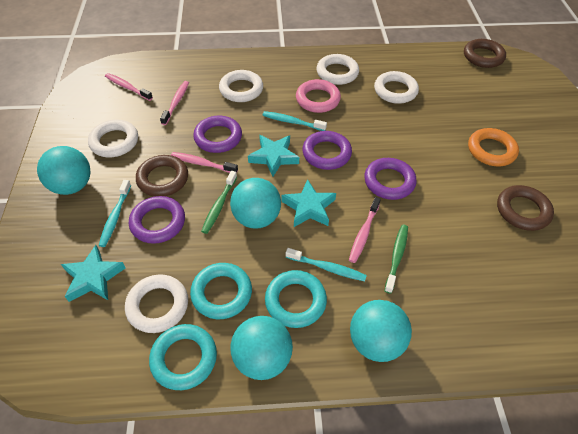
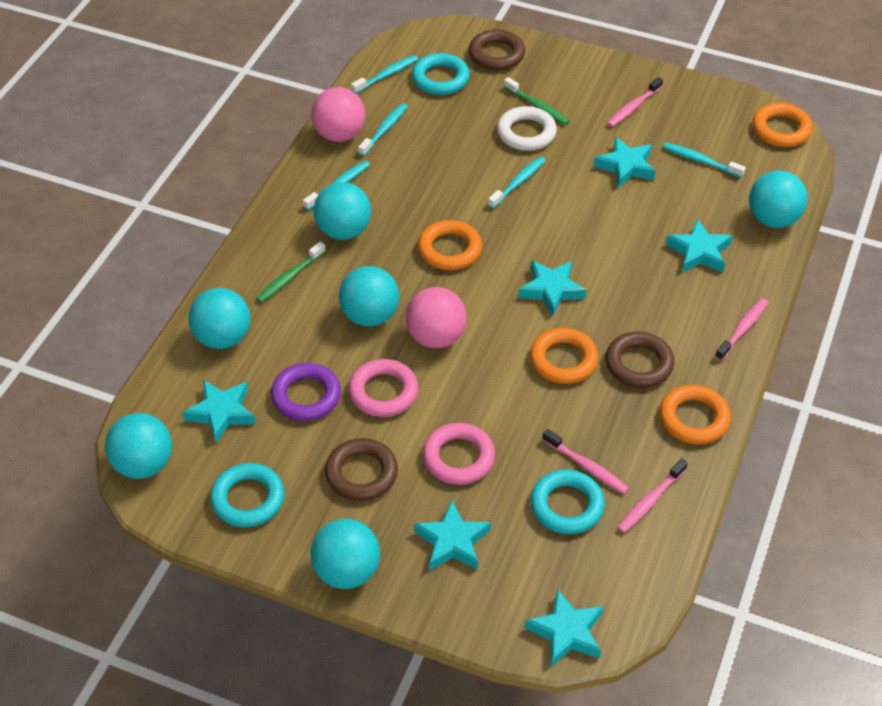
orange ring: [468,128,519,166] = 1 -> [418,220,482,270] [530,328,598,384] [660,385,731,444] [752,103,813,147] = 4
pink ball: none = 0 -> [311,87,365,142] [406,287,467,348] = 2
pink ring: [296,79,341,113] = 1 -> [348,359,418,417] [423,423,495,485] = 2
purple ring: [129,196,185,244] [193,116,242,153] [302,131,352,170] [364,158,417,200] = 4 -> [271,363,341,421] = 1
turquoise ball: [37,146,91,195] [230,178,281,229] [230,316,293,380] [350,300,412,362] = 4 -> [105,413,172,479] [189,288,251,349] [310,519,380,589] [314,182,371,240] [339,266,399,327] [749,171,807,228] = 6
turquoise star: [61,245,126,302] [248,135,299,177] [282,179,336,227] = 3 -> [182,380,256,443] [414,500,491,570] [518,260,587,316] [525,588,603,667] [594,137,656,188] [666,219,733,273] = 6
turquoise toothbrush: [99,180,131,247] [262,111,327,131] [286,248,367,281] = 3 -> [303,161,370,210] [351,55,418,94] [358,103,408,156] [488,157,546,209] [663,143,746,178] = 5
white ring: [88,120,138,157] [125,275,188,333] [219,70,263,102] [316,54,359,85] [374,71,419,104] = 5 -> [497,106,557,151] = 1

